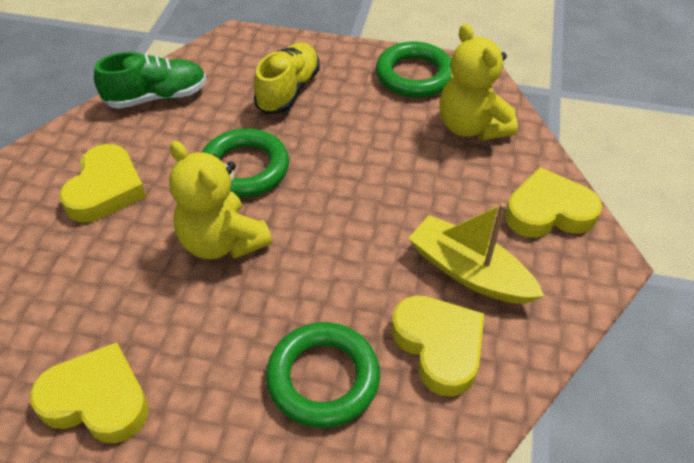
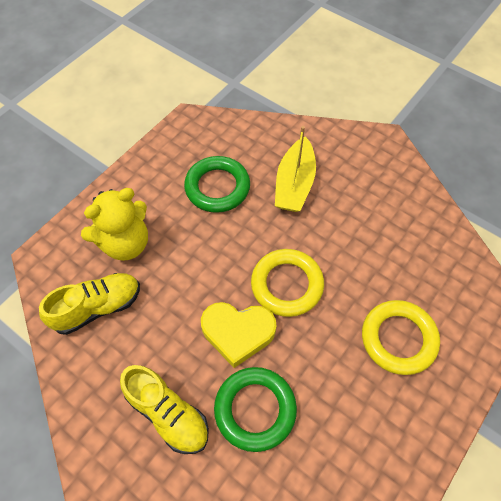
green ring: [202,128,289,197] [266,322,380,428] [376,41,452,98] = 3 -> [184,156,250,213] [214,367,297,452] = 2
green shoe: [94,52,206,109] = 1 -> none = 0
yellow heart: [30,342,149,443] [59,144,146,222] [391,295,484,397] [505,167,602,238] = 4 -> [201,302,277,368] = 1
yellow ring: none = 0 -> [251,249,324,317] [362,300,440,375] = 2
yellow shoe: [254,42,320,114] = 1 -> [39,273,140,335] [120,365,209,454] = 2
yellow teddy bear: [169,141,272,259] [439,24,518,140] = 2 -> [81,188,148,261] = 1

